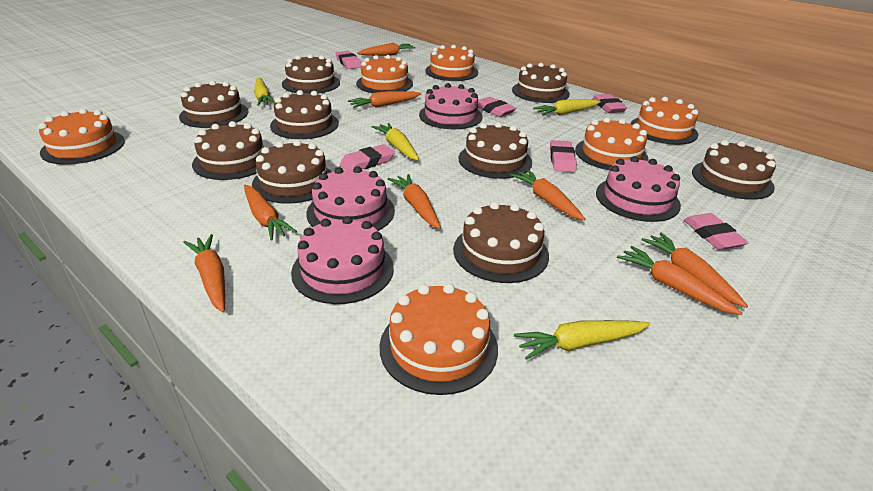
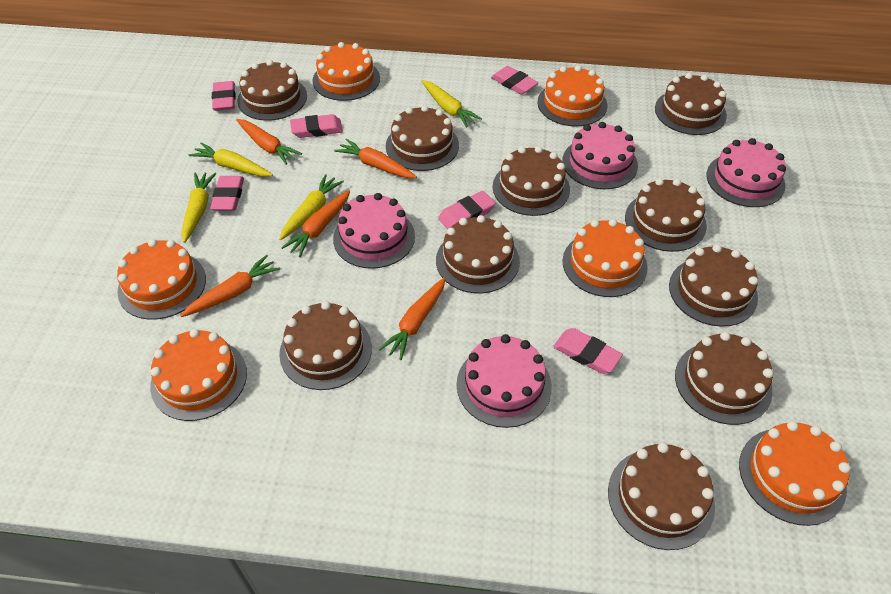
brown cake: [179,80,248,128] [192,121,264,180] [252,140,331,204] [270,90,339,139] [282,54,340,94] [453,202,549,283] [458,122,532,179] [512,63,570,103] [692,140,776,200] = 9 -> [237,60,307,121] [279,301,372,390] [386,105,459,171] [436,215,520,293] [493,146,570,216] [608,442,715,550] [625,178,707,252] [655,73,727,135] [669,245,758,327] [675,332,774,425] = 10
orange carrot: [183,234,225,312] [244,185,297,241] [348,91,421,108] [357,43,416,56] [388,174,441,229] [510,169,585,221] [617,246,742,315] [641,233,748,308] = 8 -> [180,255,280,317] [236,119,302,165] [281,190,350,257] [334,139,417,178] [379,278,445,360] = 5

